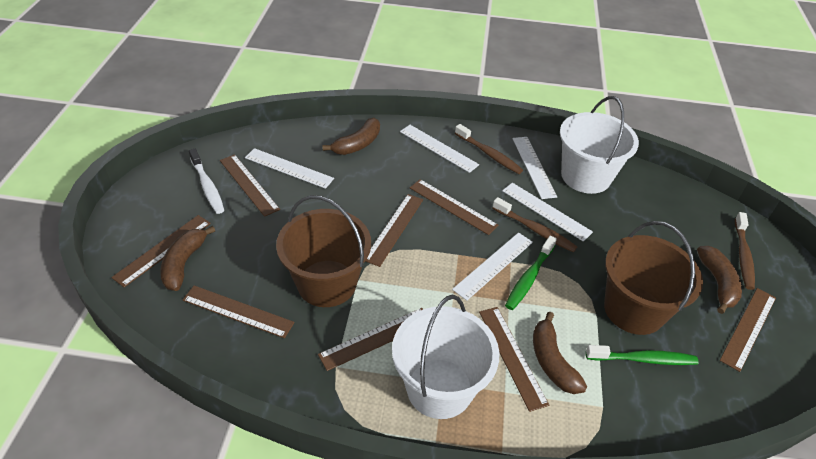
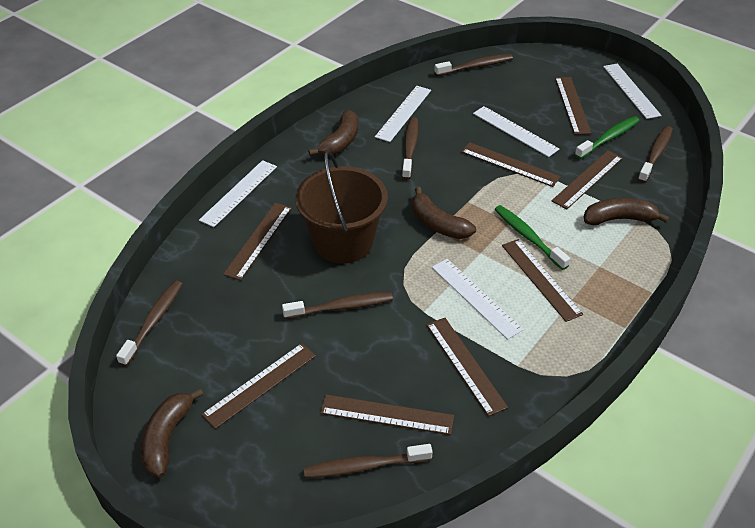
brown bucket: [276,195,371,307] [604,221,703,335] = 2 -> [295,150,388,264] = 1
brown toothbrush: [455,124,523,174] [492,197,577,253] [735,212,755,290] = 3 -> [116,280,182,366] [282,292,393,319] [304,444,433,478] [402,117,419,180] [434,54,513,76] [638,126,673,183] = 6
white bucket: [392,295,499,419] [560,96,639,194] = 2 -> none = 0
white toothbrush: [189,149,224,214] = 1 -> none = 0

